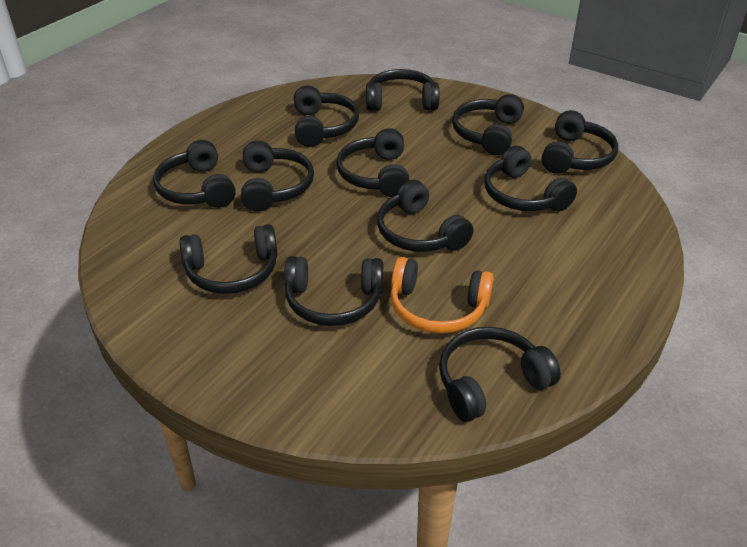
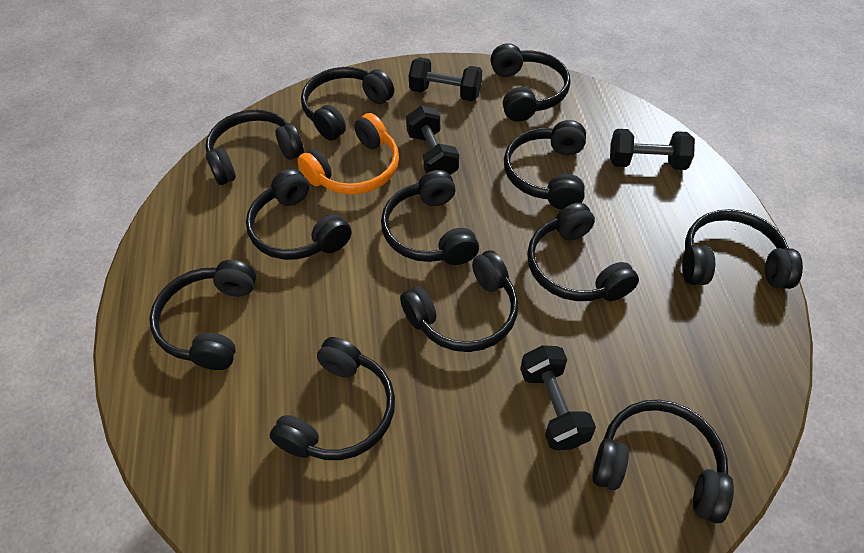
black dumbbell: none = 0 -> [406,106,459,175] [409,57,482,101] [520,345,596,450] [610,129,695,170] = 4

